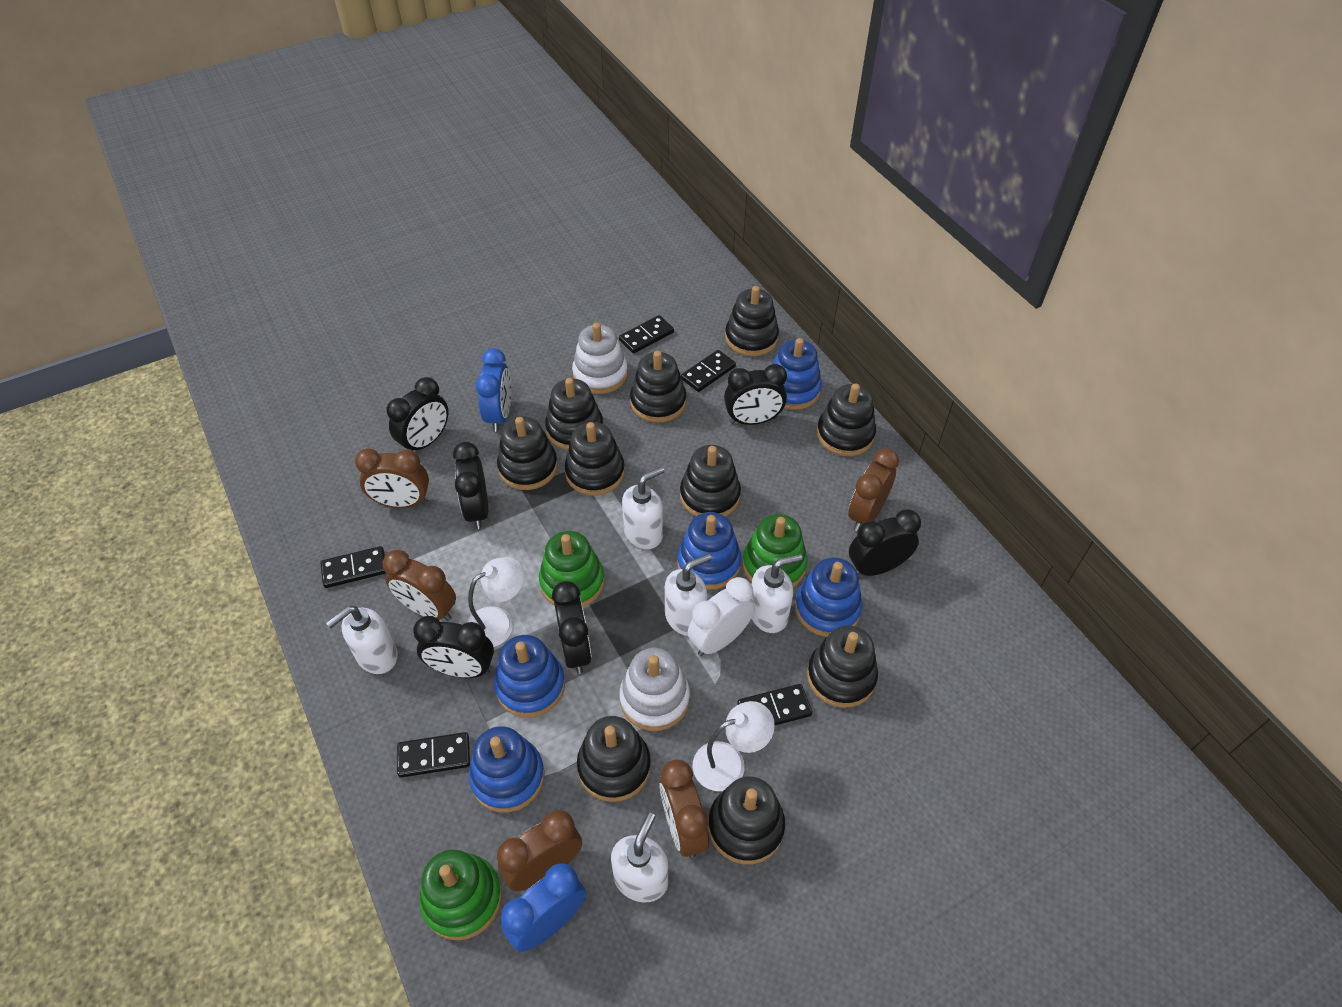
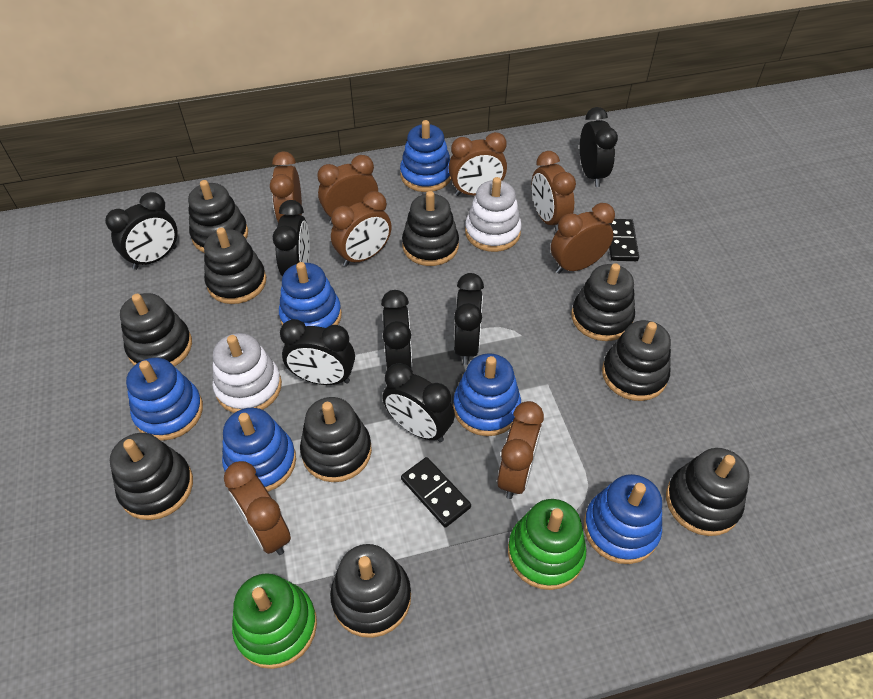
black clock: [386,377,449,451] [413,616,494,678] [453,442,488,529] [552,581,592,674] [724,364,787,425] [849,509,921,576] = 6 -> [105,192,178,270] [273,200,310,276] [280,319,355,385] [381,290,412,369] [382,363,455,442] [454,273,484,365] [580,107,618,187] = 7
black domino: [320,546,386,588] [397,732,470,778] [619,315,674,354] [681,350,736,392] [738,684,812,725] = 5 -> [401,457,471,527] [609,219,639,261] = 2
blue clock: [476,348,511,432] [501,863,586,952] = 2 -> none = 0
blue stacking toy: [469,726,545,813] [494,635,565,717] [677,512,741,590] [773,338,822,410] [795,557,863,637] = 5 -> [126,358,203,441] [222,408,296,492] [279,262,342,328] [400,120,451,192] [453,353,521,436] [584,474,662,564] = 6
brown clock: [355,449,429,508] [383,550,456,621] [497,810,582,891] [659,760,709,858] [848,448,899,531] = 5 -> [224,461,291,555] [270,151,302,222] [317,155,378,224] [331,191,392,267] [448,132,507,196] [497,401,544,499] [532,151,576,232] [551,203,615,274] = 8
green stacking toy: [419,850,502,941] [539,531,605,607] [743,514,807,587] = 3 -> [232,573,317,669] [508,499,587,590] = 2
white clock: [688,577,755,656] = 1 -> none = 0
white lamp: [466,557,524,647] [693,701,775,791] = 2 -> none = 0
white soap dispenser: [326,606,398,674] [611,812,668,903] [622,466,664,549] [665,553,712,636] [751,554,803,633] = 5 -> none = 0

